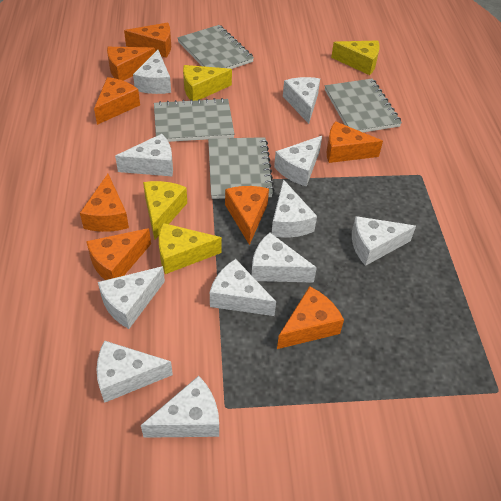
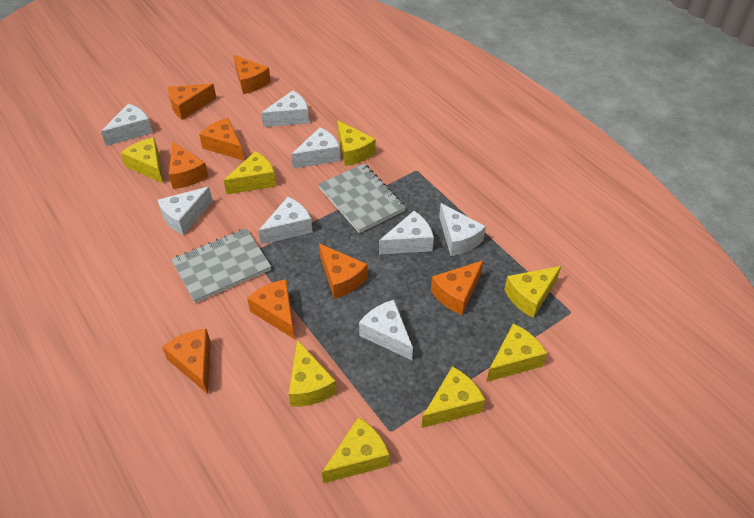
grey notebook: [154,98,234,142] [177,25,254,69] [208,137,274,199] [325,78,402,132] = 4 -> [171,228,271,303] [318,164,406,233] = 2
white cheese: [97,340,173,403] [98,266,165,329] [115,134,173,177] [133,50,171,94] [141,376,219,438] [210,259,276,316] [252,232,317,283] [272,179,317,238] [274,136,322,187] [283,77,320,124] [352,216,416,266] = 11 -> [101,104,153,146] [158,187,213,235] [258,197,313,244] [261,90,309,127] [291,127,341,168] [359,300,413,360] [379,211,434,254] [439,203,486,256] = 8
yellow cheese: [143,181,187,240] [159,223,222,274] [183,65,232,101] [331,40,380,75] = 4 -> [121,138,163,183] [223,151,276,195] [289,340,337,407] [322,417,389,483] [337,121,376,166] [422,366,485,428] [486,323,547,382] [504,266,561,318] = 8

